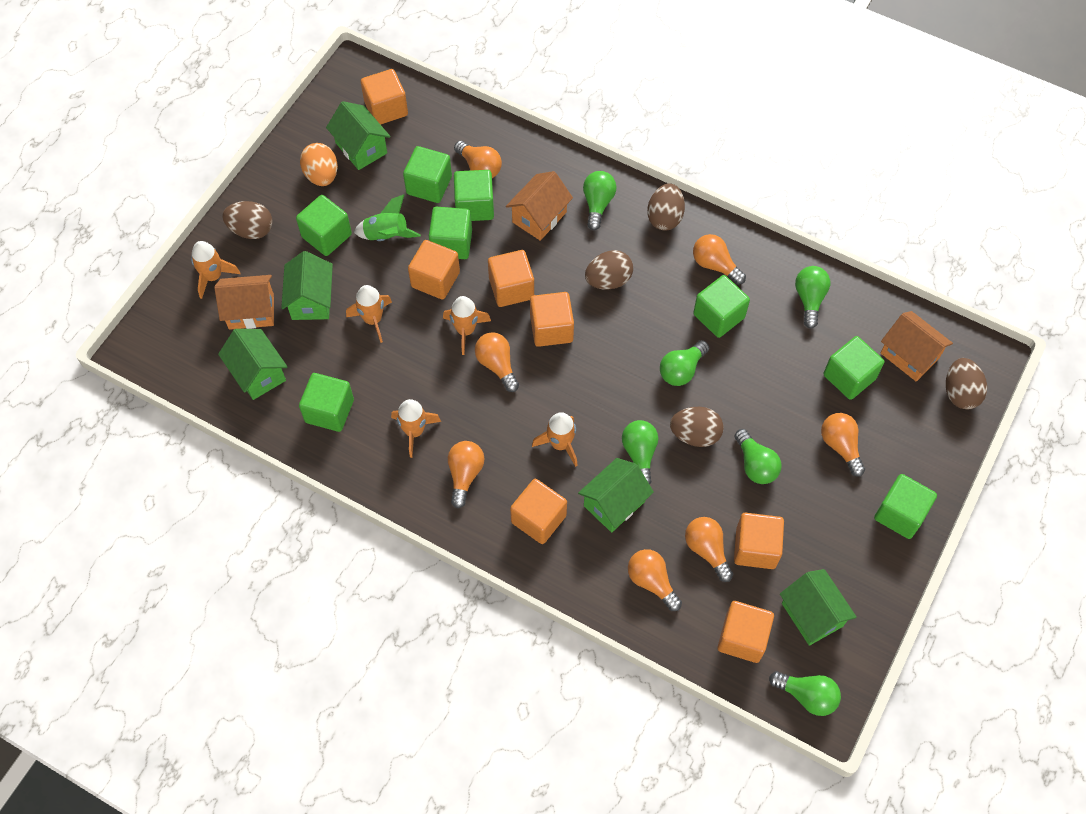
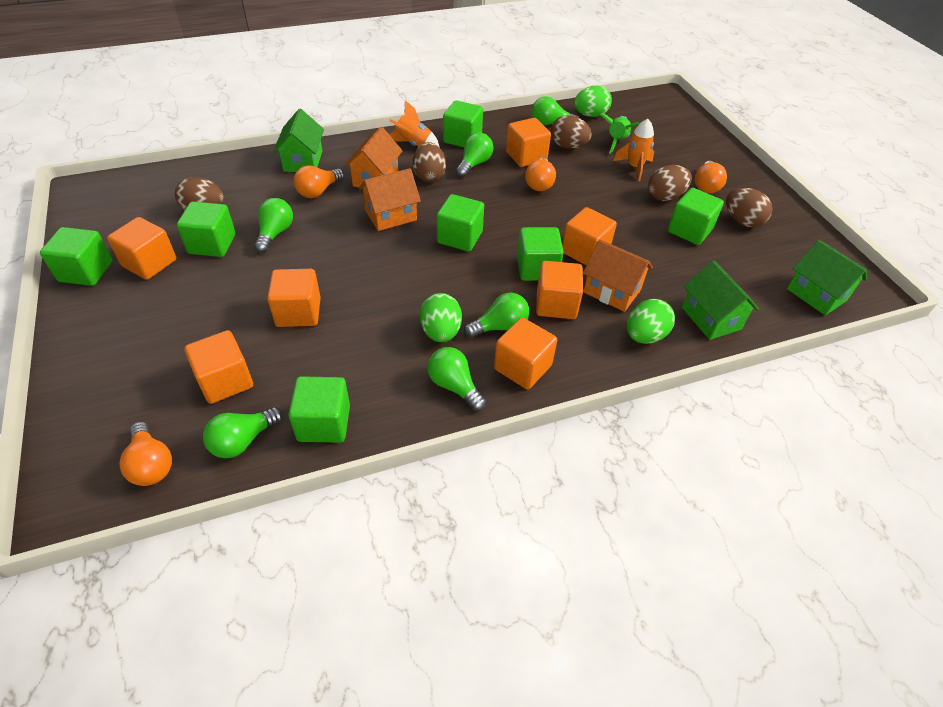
green cube: [296,195,352,256] [299,373,354,432] [403,146,452,203] [429,207,472,259] [454,170,494,221] [693,275,750,338] [823,336,884,400] [874,474,937,539] = 8 -> [40,227,113,286] [176,202,236,257] [288,376,350,443] [437,194,484,251] [443,100,483,147] [517,227,564,281] [668,188,724,245] = 7
green egg: none = 0 -> [420,293,462,342] [574,86,612,117] [627,299,675,344] = 3
green house: [218,329,288,400] [281,251,333,320] [326,101,391,170] [578,458,654,533] [780,569,857,646] = 5 -> [273,109,324,172] [682,261,759,340] [787,240,867,316] = 3
orange egg: [300,143,338,186] = 1 -> none = 0
orange light bulb: [448,441,484,508] [454,141,502,178] [475,332,519,392] [628,549,682,611] [685,517,733,582] [693,234,746,285] [821,413,865,477] = 7 -> [119,422,172,486] [294,165,344,198] [525,158,556,191] [695,161,727,193] = 4
orange rocket: [191,241,241,299] [346,285,392,343] [391,399,441,458] [443,296,491,355] [532,412,578,467] = 5 -> [389,100,440,148] [613,119,654,181] = 2

